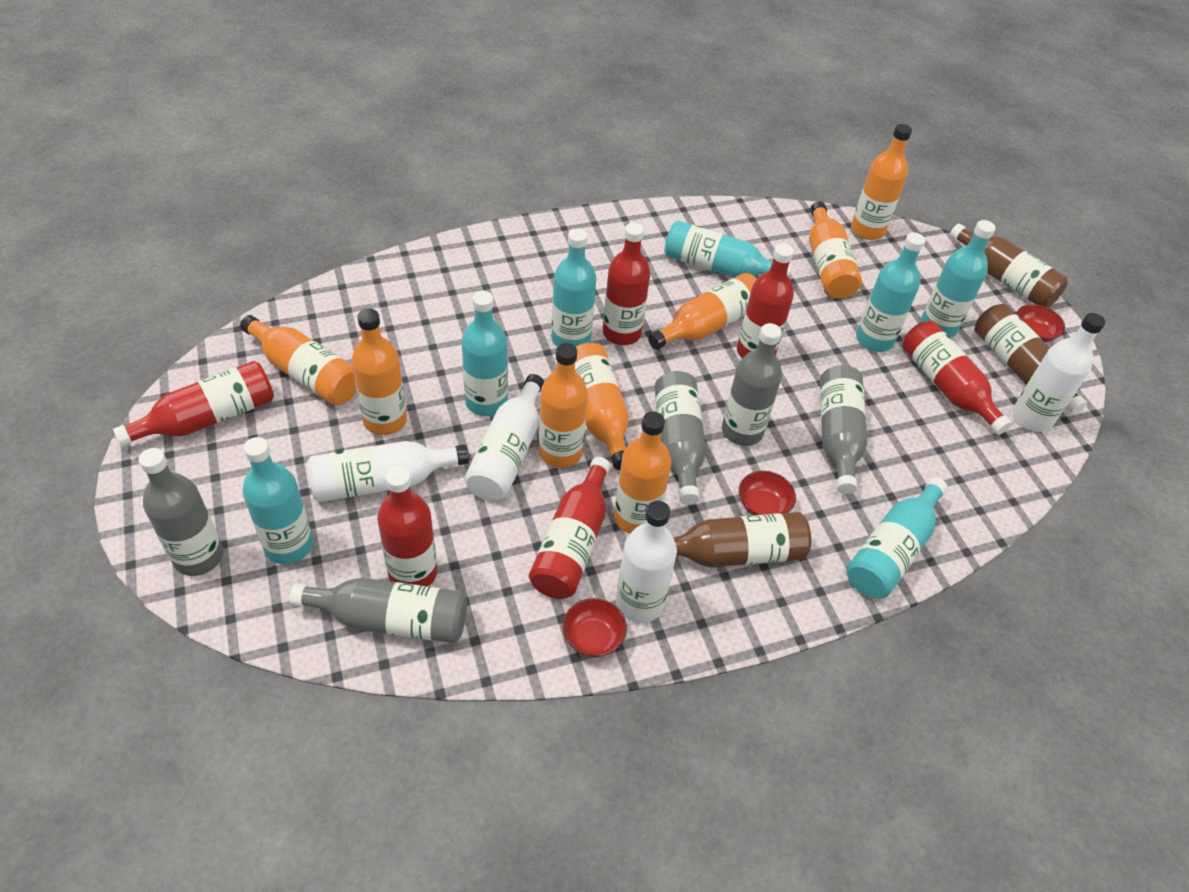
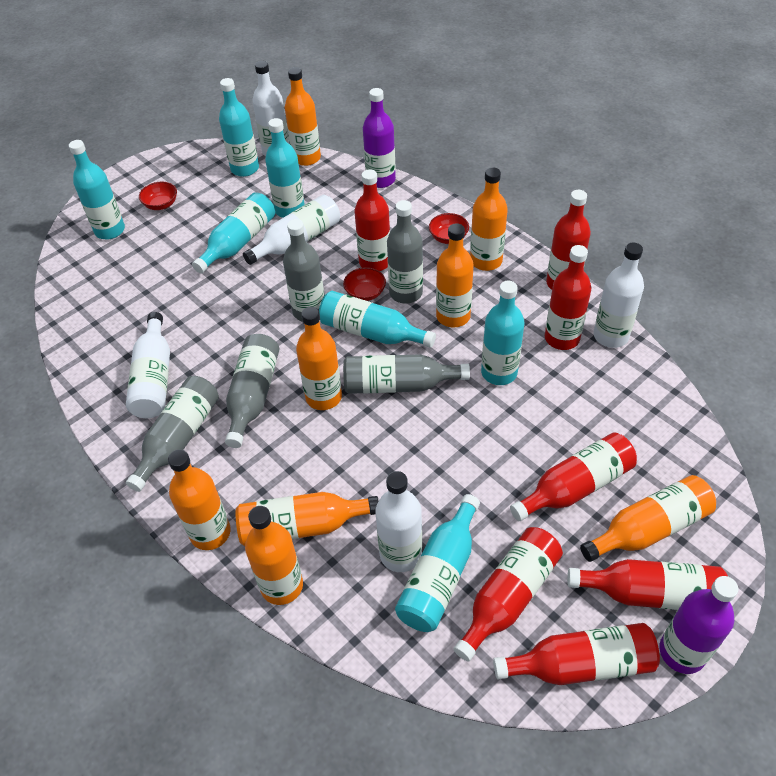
brown bottle: [673,512,811,568] [950,223,1068,307] [975,304,1087,414] = 3 -> none = 0
purple bottle: none = 0 -> [363,88,396,188] [659,576,738,674] = 2
red bottle: [113,361,274,447] [377,467,437,586] [529,457,611,599] [603,223,650,345] [737,244,794,358] [902,321,1012,435] = 6 -> [355,169,390,271] [453,527,563,662] [493,623,660,685] [510,432,637,521] [545,245,591,350] [546,190,591,290] [567,559,728,610] = 7
white bottle: [307,441,469,502] [464,374,544,501] [616,501,677,623] [1013,313,1105,432] = 4 -> [126,312,170,418] [243,195,340,265] [253,61,289,156] [375,471,422,572] [594,242,644,348] = 5

